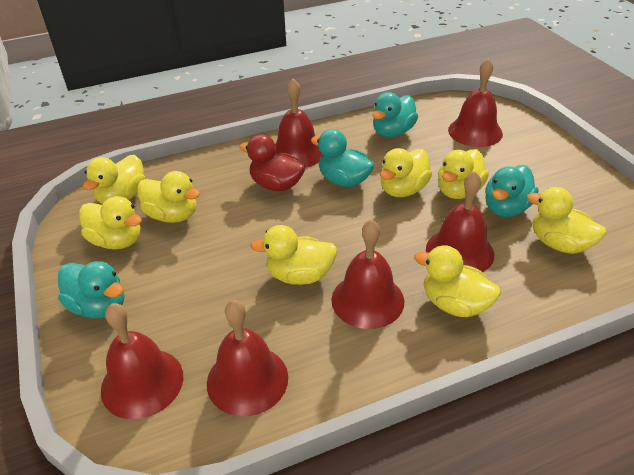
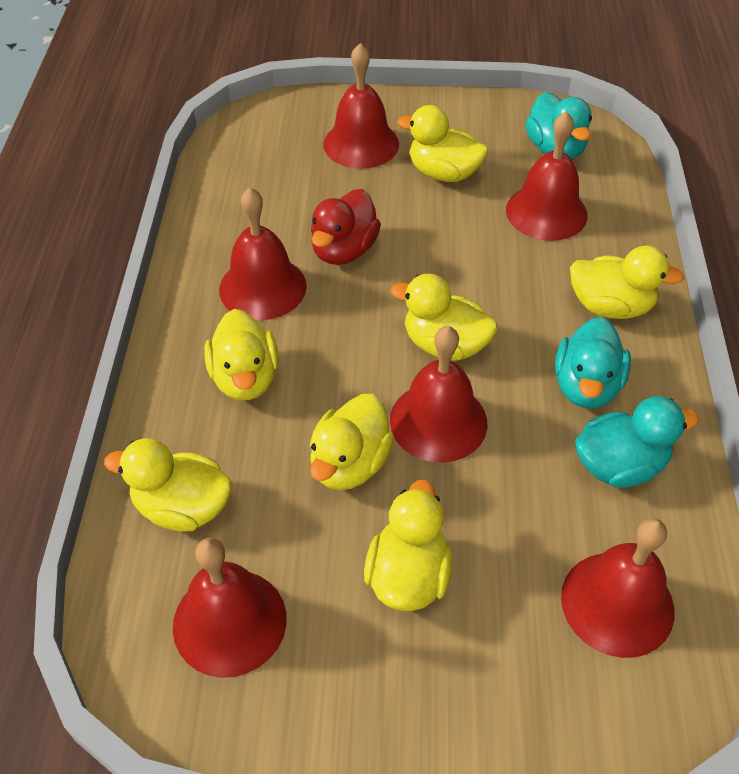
turquoise duck: [58,261,124,319] [311,129,374,187] [372,92,418,137] [485,165,539,217] = 4 -> [525,92,592,159] [555,317,631,409] [575,396,699,488] = 3
yellow duck: [79,196,142,249] [83,155,145,204] [137,171,200,223] [250,225,338,285] [380,148,432,197] [414,245,500,317] [438,149,489,199] [527,187,606,254] = 8 -> [104,438,232,531] [204,309,279,400] [310,394,394,490] [364,479,452,611] [391,274,498,361] [398,105,488,182] [570,246,684,319] = 7

